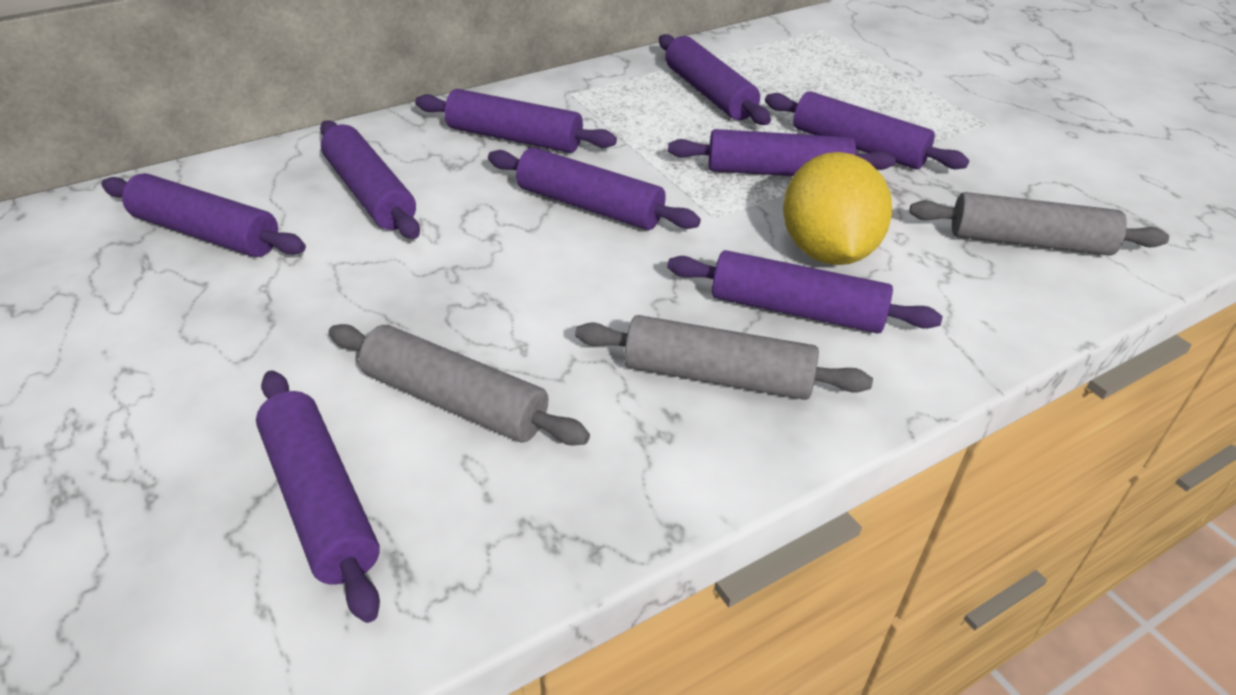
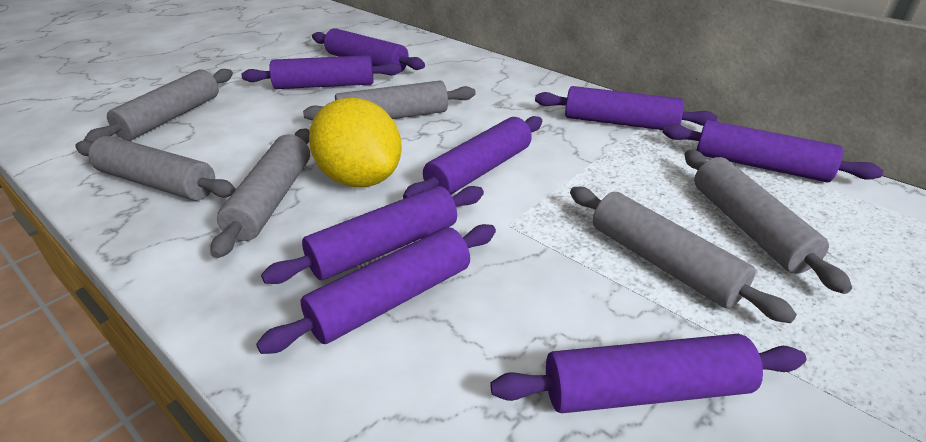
grey rolling pin: [328,324,590,446] [575,315,873,400] [909,192,1169,255] = 3 -> [75,136,236,201] [84,69,233,142] [210,129,310,258] [303,81,476,120] [570,187,797,323] [684,150,852,294] = 6
purple rolling pin: [101,173,306,257] [256,370,380,623] [320,120,420,239] [415,89,617,153] [488,147,701,230] [659,34,771,125] [667,250,943,334] [668,129,896,176] [765,91,969,169] = 9 -> [241,55,402,89] [256,224,496,354] [261,186,484,284] [312,28,425,71] [403,116,542,199] [490,334,806,413] [535,86,717,130] [663,120,883,182] = 8

